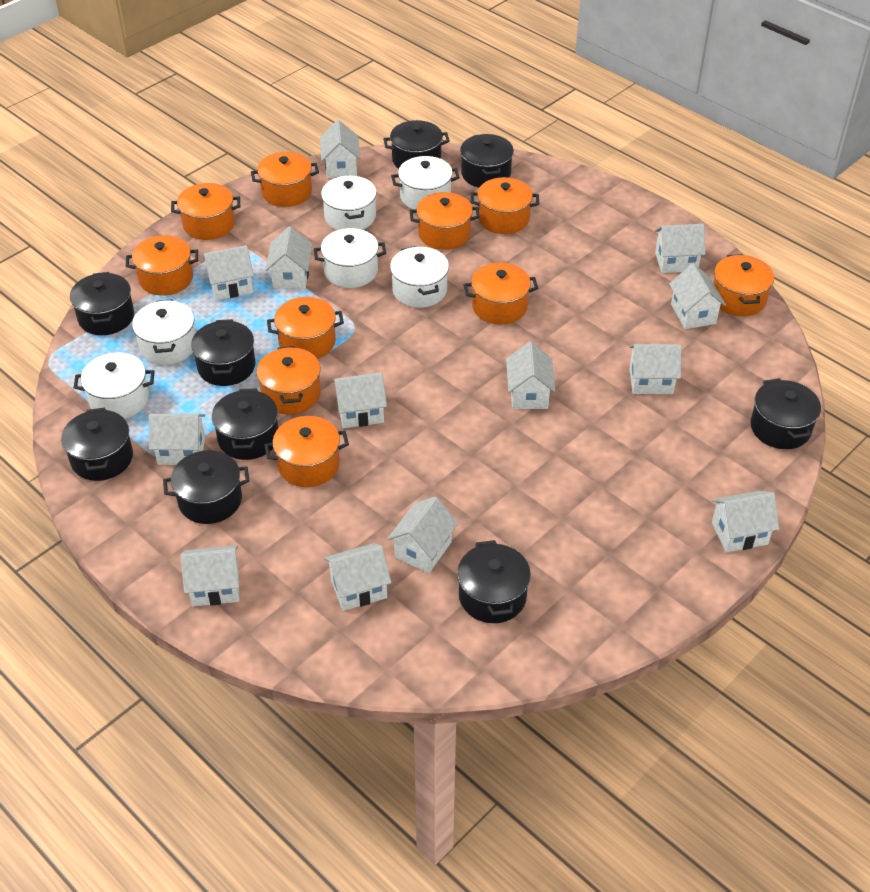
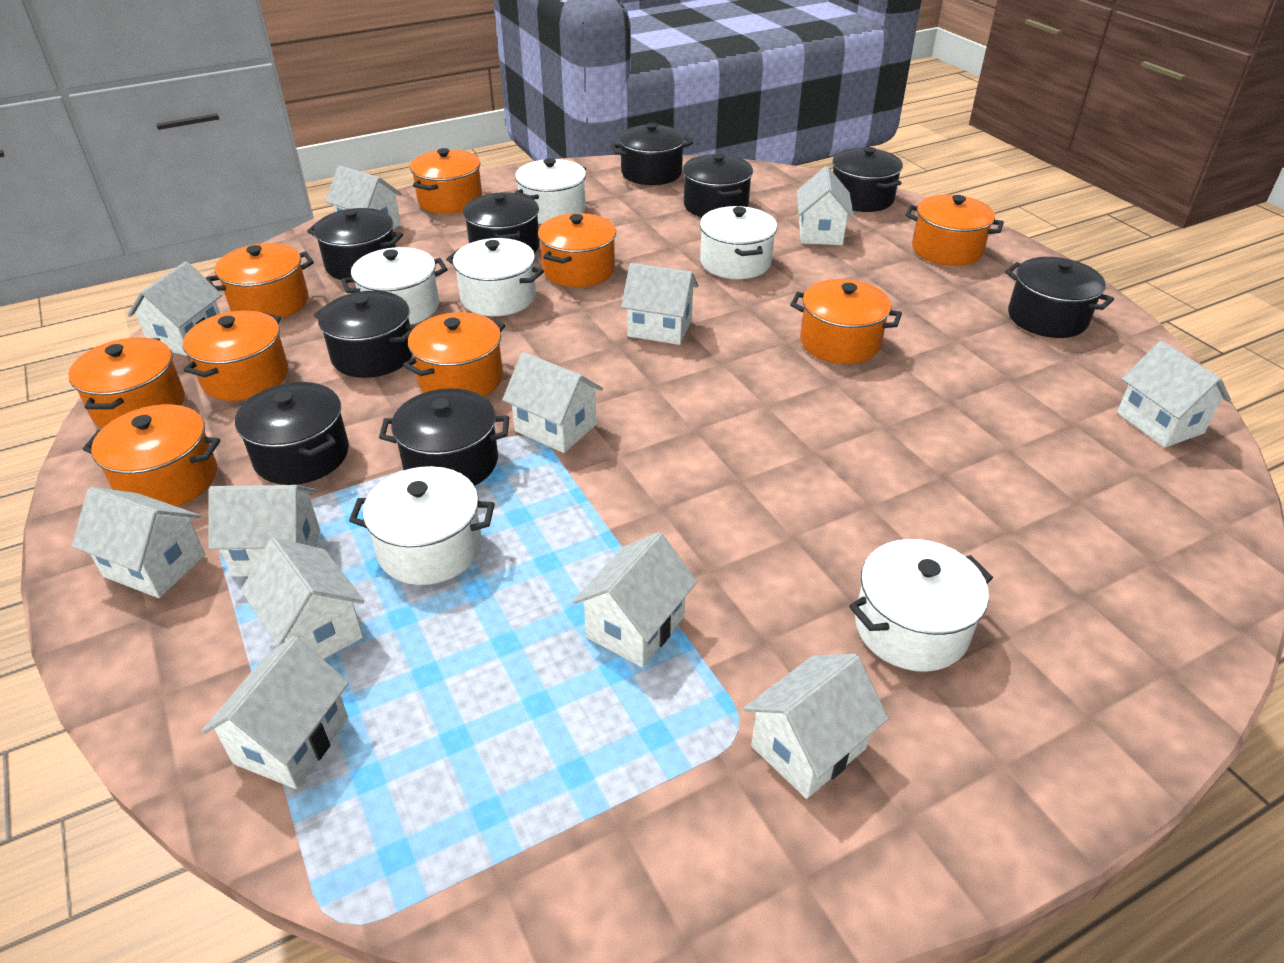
orange pot: [126,235,198,296] [171,183,240,240] [251,152,319,207] [256,346,321,415] [264,416,349,487] [267,297,344,359] [410,192,480,250] [463,263,538,325] [471,177,539,234] [713,254,774,316] = 10 -> [68,337,185,428] [83,404,220,507] [183,310,288,401] [205,243,314,319] [403,312,505,397] [410,148,482,214] [538,213,616,287] [790,279,902,364] [906,195,1004,266] = 9
white house: [149,414,205,465] [180,545,240,606] [203,245,254,300] [265,226,312,289] [320,120,360,178] [324,543,391,611] [333,372,387,428] [388,497,458,573] [506,342,555,409] [629,344,682,394] [655,224,705,273] [669,263,726,329] [711,491,780,552] = 13 -> [72,487,205,598] [127,261,222,356] [201,636,349,789] [208,485,320,577] [241,537,364,659] [325,166,402,229] [502,352,603,453] [572,532,697,667] [621,263,698,345] [744,654,889,799] [797,166,854,245] [1117,341,1231,448] = 12

